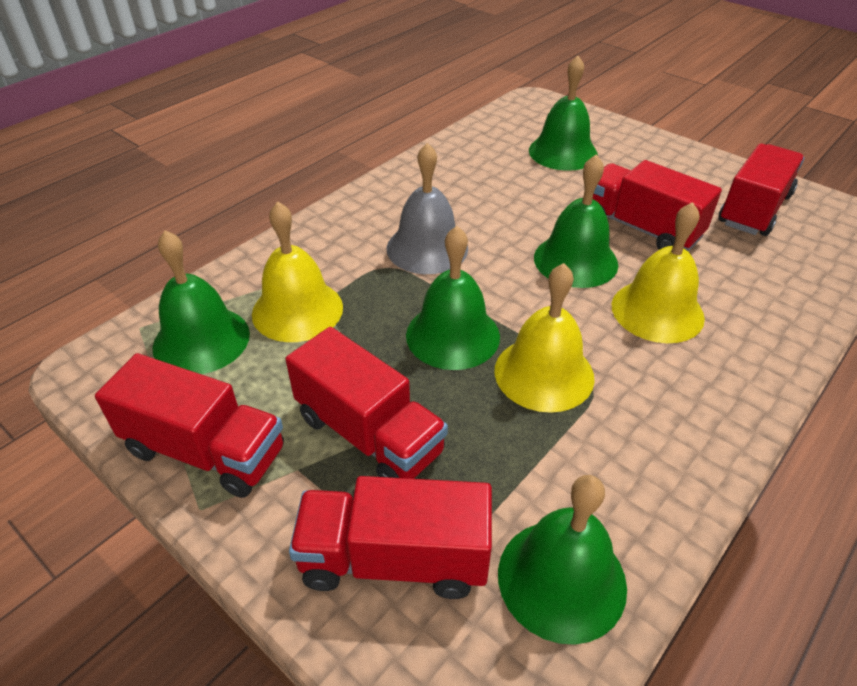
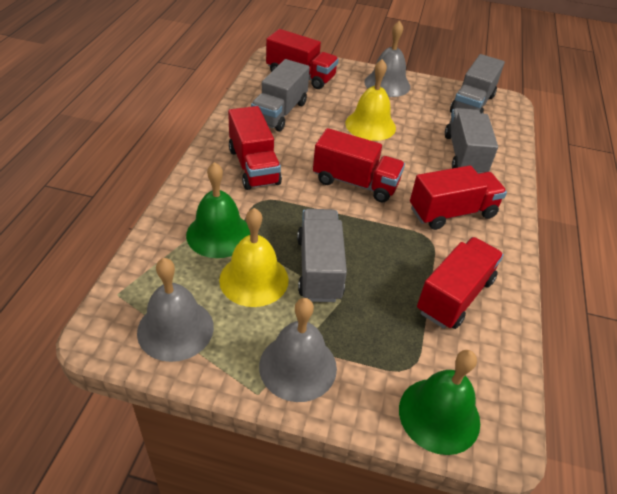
green bell: [152,230,250,374] [406,226,500,370] [498,475,627,645] [529,56,598,171] [534,154,618,288] = 5 -> [186,162,250,258] [399,350,480,455] = 2
grey bell: [387,143,468,274] = 1 -> [137,258,214,362] [259,298,337,402] [364,21,411,97] = 3
grey truck: none = 0 -> [251,59,310,132] [297,209,347,302] [445,108,498,173] [450,54,505,114] = 4
yellow bell: [252,201,343,342] [494,263,595,413] [612,202,705,343] = 3 -> [219,208,288,307] [345,59,396,141] = 2

